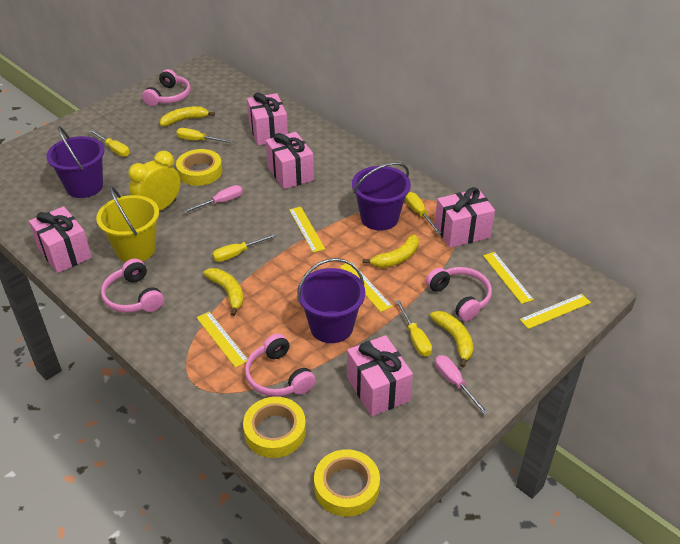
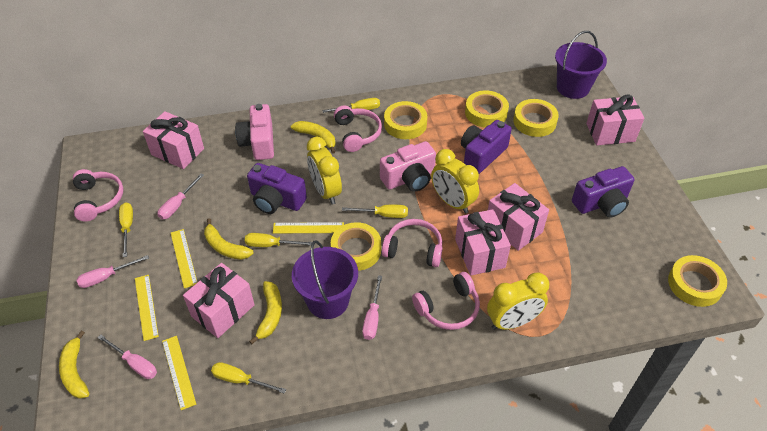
pink camera: none = 0 -> [235,104,274,160] [380,141,436,192] = 2
pink screwdriver: [183,185,243,213] [435,355,489,415] = 2 -> [76,255,149,288] [98,335,157,379] [158,174,204,219] [362,275,382,340] = 4
purple bucket: [46,126,104,198] [297,258,365,343] [352,162,411,231] = 3 -> [292,240,358,319] [555,31,607,99] = 2
purple camera: none = 0 -> [247,163,307,214] [461,120,512,174] [572,166,635,218] = 3
yellow bucket: [96,186,159,262] = 1 -> none = 0
yellow clock: [128,151,180,211] = 1 -> [307,137,342,205] [431,149,479,213] [487,272,549,330] = 3
yellow ruler: [196,312,247,368] [289,207,325,253] [340,261,393,312] [483,252,534,304] [520,294,591,329] = 5 -> [135,275,159,341] [162,336,196,410] [171,229,198,289] [273,222,344,234] = 4
yellow tape: [176,149,223,186] [243,397,306,458] [314,449,380,517] = 3 -> [331,222,381,271] [384,101,427,139] [465,90,509,128] [513,99,559,137] [668,255,727,307] = 5

